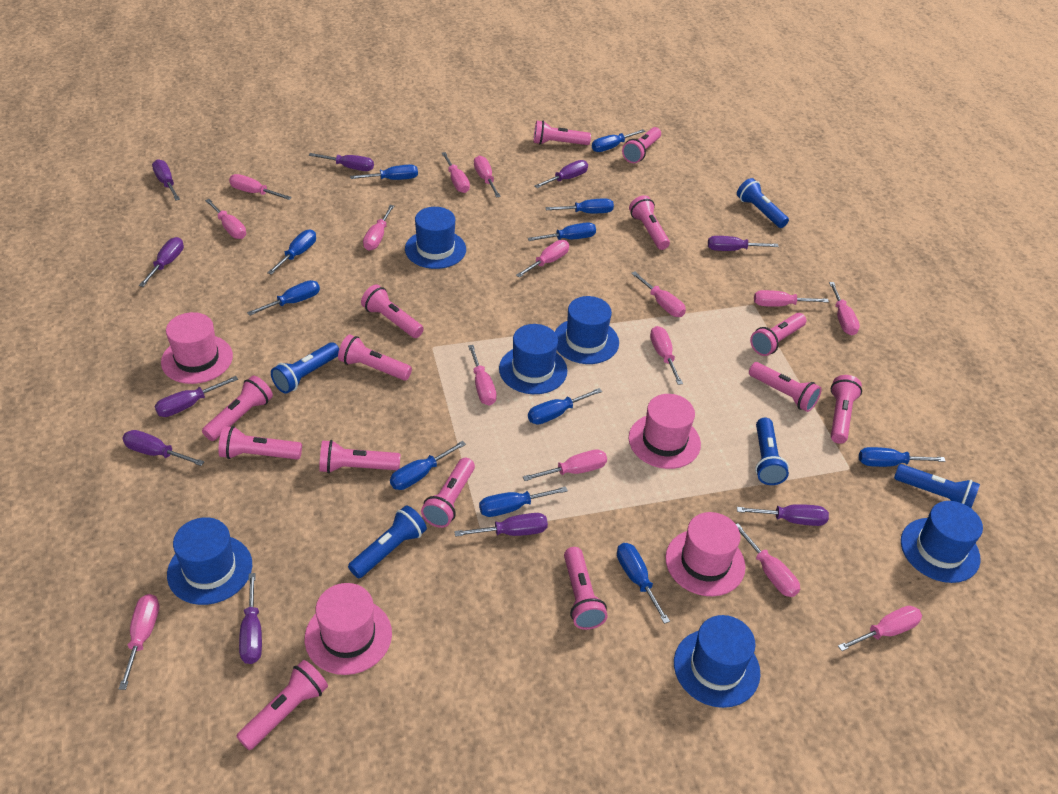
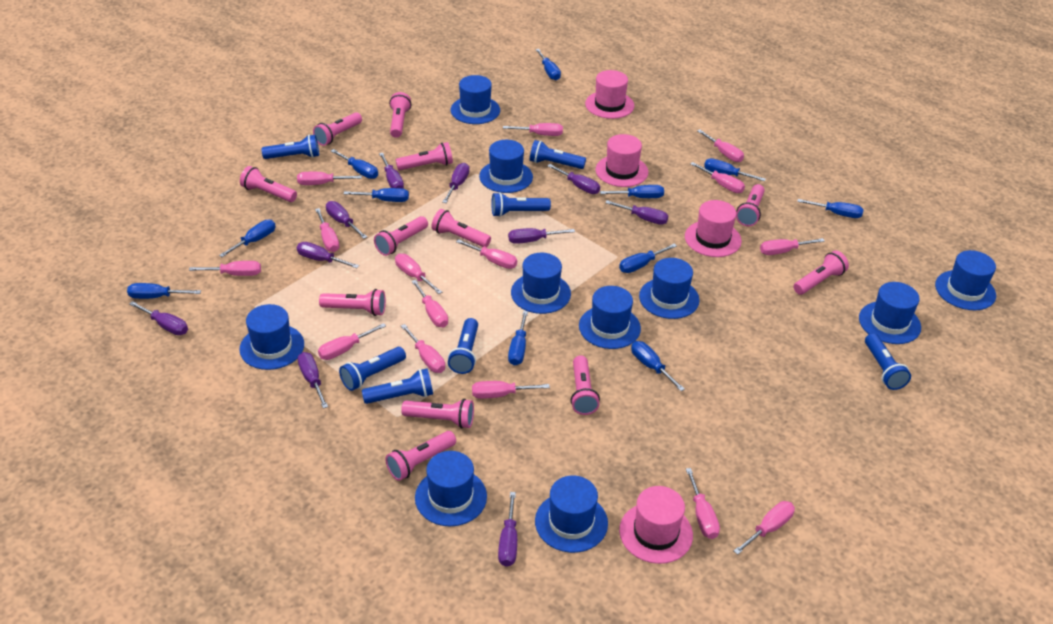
blue flashlight: [271,342,339,394] [348,505,427,578] [737,178,789,228] [755,417,789,485] [894,464,980,508] = 5 -> [262,135,319,159] [339,347,406,391] [362,368,433,404] [448,318,478,374] [491,192,551,217] [530,140,586,169] [865,333,911,390] = 7
blue hat: [167,517,252,605] [405,207,466,269] [499,324,567,394] [555,296,619,364] [674,615,760,708] [901,501,983,583] = 6 -> [240,304,304,370] [415,451,487,526] [451,75,500,124] [479,140,533,193] [511,253,571,314] [535,475,608,553] [579,286,641,349] [639,258,699,319] [859,282,921,344] [935,250,996,310] = 10
pink flashlight: [202,376,273,441] [218,426,302,460] [236,660,328,750] [319,440,401,473] [338,335,412,381] [361,284,424,338] [421,458,475,528] [534,120,591,145] [564,547,607,630] [622,127,661,163] [629,195,670,250] [749,362,822,412] [750,313,806,356] [831,375,862,444] = 14 -> [240,166,297,202] [313,112,362,146] [319,289,386,316] [374,216,428,256] [385,431,456,481] [389,92,411,138] [396,142,453,170] [401,399,474,429] [431,209,491,248] [570,355,600,415] [736,184,765,226] [793,251,849,295] = 12

